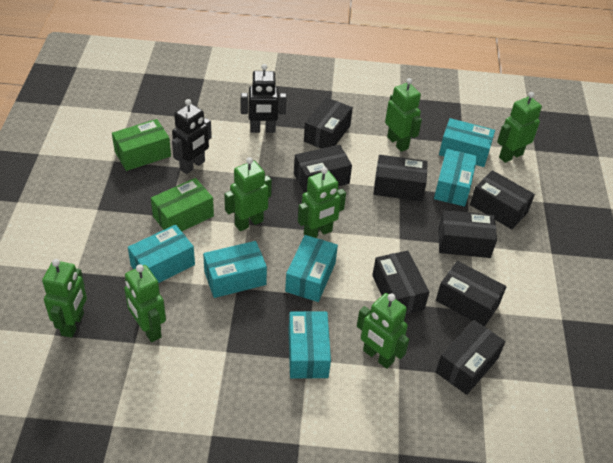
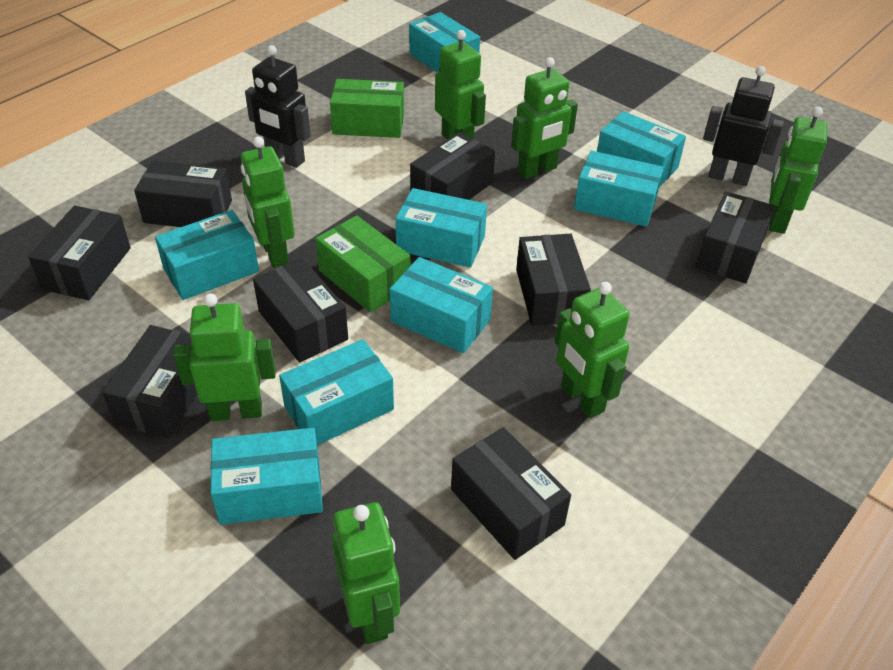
turquoise box: [128,225,195,283] [203,241,267,298] [285,235,338,302] [288,311,331,379] [434,149,477,207] [439,118,495,167] = 6 -> [155,210,259,300] [210,428,323,525] [279,339,394,445] [390,257,493,353] [395,188,487,268] [409,12,480,72] [574,151,664,227] [597,111,686,187] = 8

